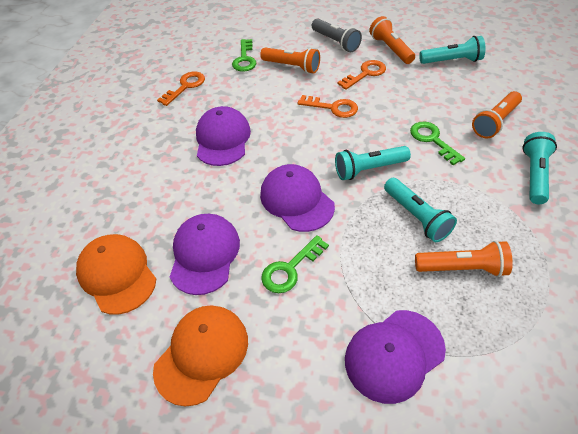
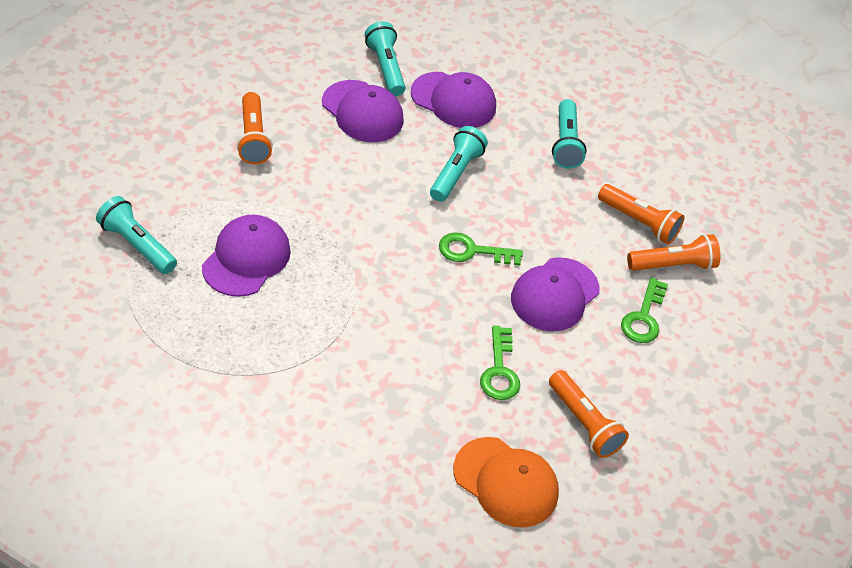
grey flashlight: [312,19,362,52] = 1 -> none = 0
orange cap: [76,234,156,315] [153,305,248,407] = 2 -> [453,437,559,528] = 1
orange key: [157,71,205,106] [298,95,358,118] [337,60,386,90] = 3 -> none = 0

